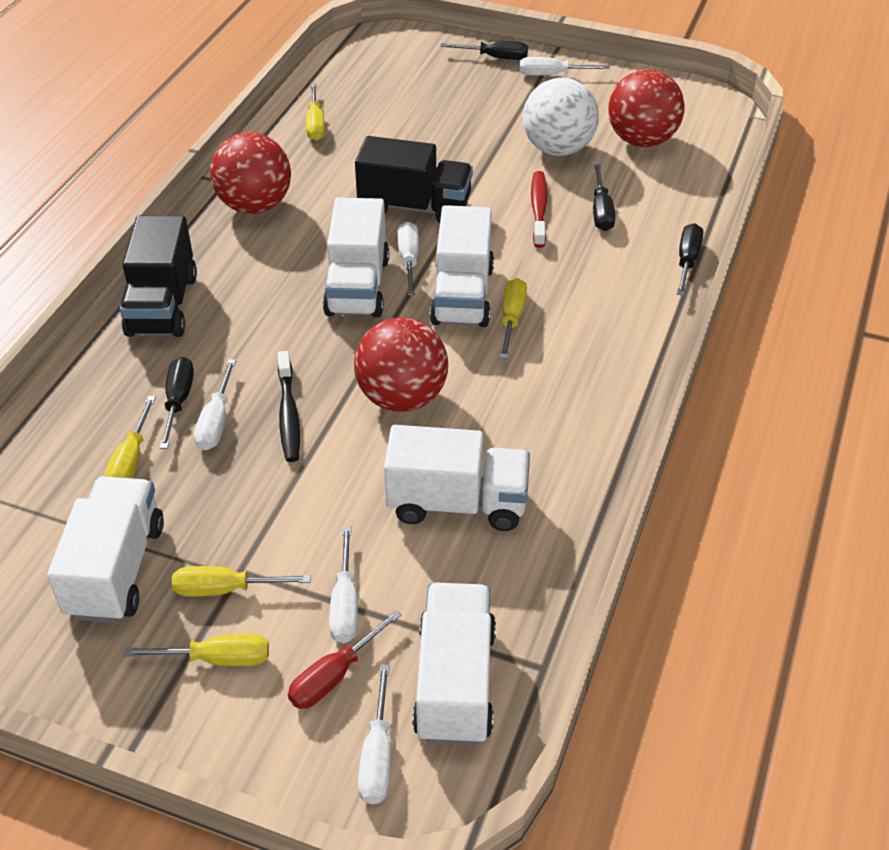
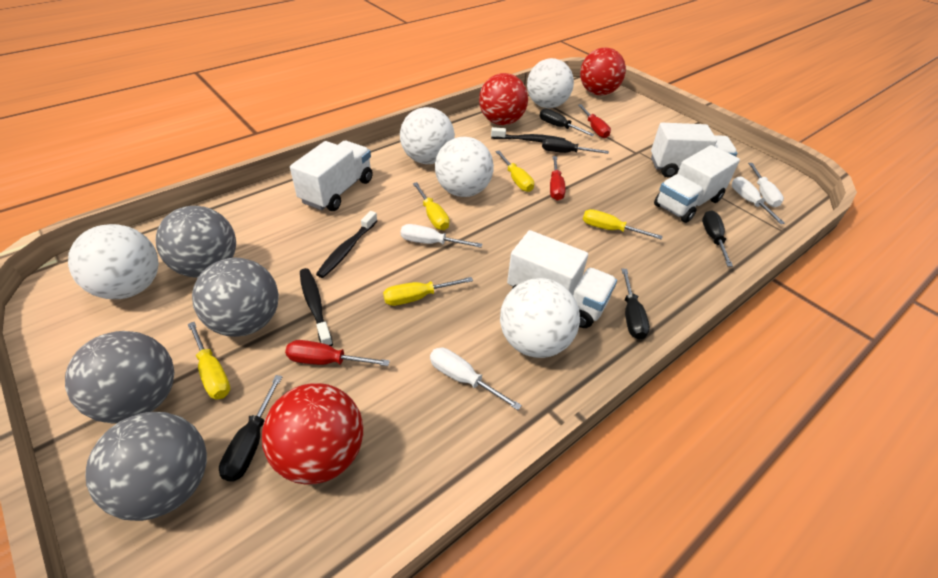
black screwdriver: [160,357,194,449] [440,41,528,60] [593,164,615,231] [677,223,703,296] = 4 -> [219,375,283,482] [540,108,595,136] [542,137,609,154] [621,269,650,340] [702,210,733,267] = 5
black toothbrush: [278,351,300,462] = 1 -> [300,268,333,346] [316,211,378,278] [491,127,565,142] = 3
black truck: [120,216,197,337] [355,136,473,224] = 2 -> none = 0
grey ball: none = 0 -> [65,331,174,424] [85,412,207,521] [155,206,236,278] [192,258,279,337] = 4
red screwdriver: [288,610,401,709] = 1 -> [285,340,390,366] [550,156,566,201] [578,104,611,138] = 3
red toothbrush: [531,171,547,248] = 1 -> none = 0
white ball: [523,78,599,156] = 1 -> [68,224,159,299] [400,107,455,164] [435,137,494,197] [500,278,580,358] [527,58,574,108] = 5
white screwdriver: [194,359,236,450] [329,526,358,643] [358,664,391,804] [397,221,419,295] [520,57,610,76] = 5 -> [401,224,482,248] [430,347,522,410] [732,177,785,224] [748,163,784,207] = 4
white truck: [47,476,164,623] [323,197,389,318] [384,425,530,531] [412,583,496,746] [430,205,494,327] = 5 -> [290,141,373,211] [507,230,617,328] [651,123,737,177] [654,145,740,223] = 4

